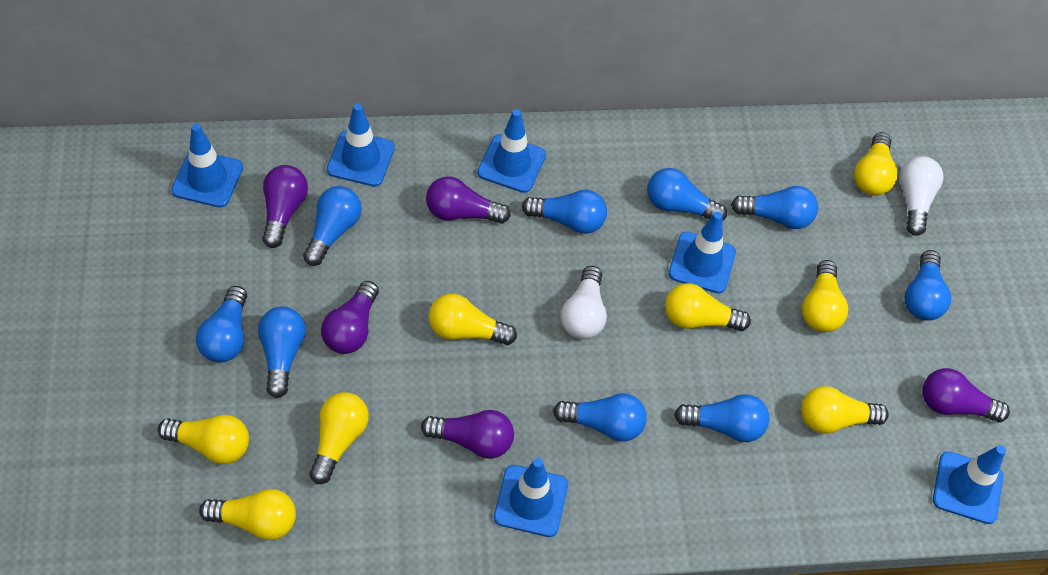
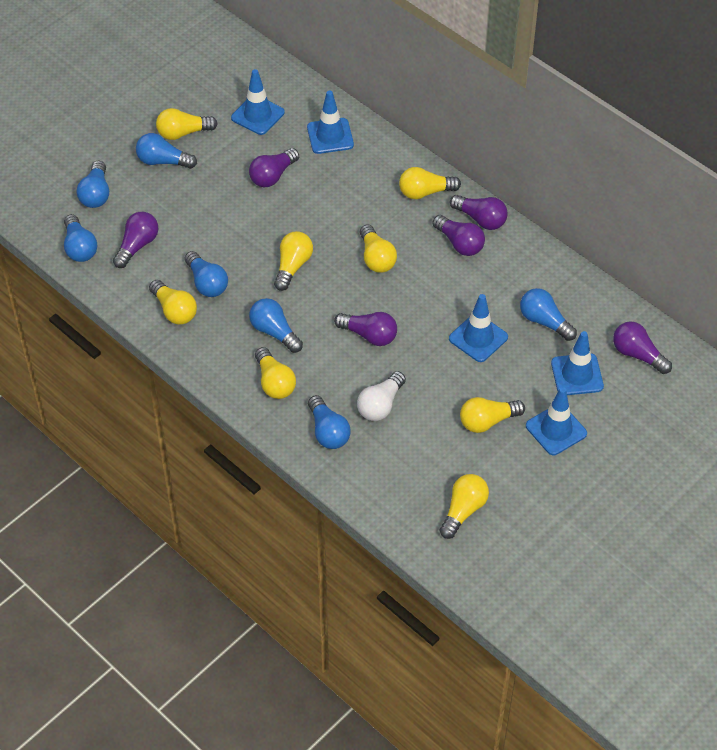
blue light bulb: [196,286,247,362] [258,306,306,398] [303,186,361,266] [522,190,607,234] [553,393,647,442] [647,168,727,221] [674,394,770,442] [731,186,818,229] [905,250,951,321] = 9 -> [64,214,97,262] [77,161,109,208] [136,133,197,169] [185,251,228,297] [249,298,303,353] [308,395,351,449] [520,288,577,341] = 7
blue traffic cone: [171,124,243,208] [327,103,395,187] [477,109,546,193] [494,458,568,537] [668,212,736,293] [933,445,1006,524] = 6 -> [231,69,285,135] [307,90,354,154] [449,294,508,362] [526,387,587,455] [551,331,604,395] = 5
purple light bulb: [262,165,308,248] [321,281,379,354] [421,410,514,459] [426,176,511,224] [922,368,1010,422] = 5 -> [113,212,158,268] [249,148,299,187] [334,312,397,346] [433,215,485,256] [450,195,508,230] [613,321,672,374] = 6
white light bulb: [561,266,607,339] [899,156,943,236] = 2 -> [357,371,406,421] = 1

